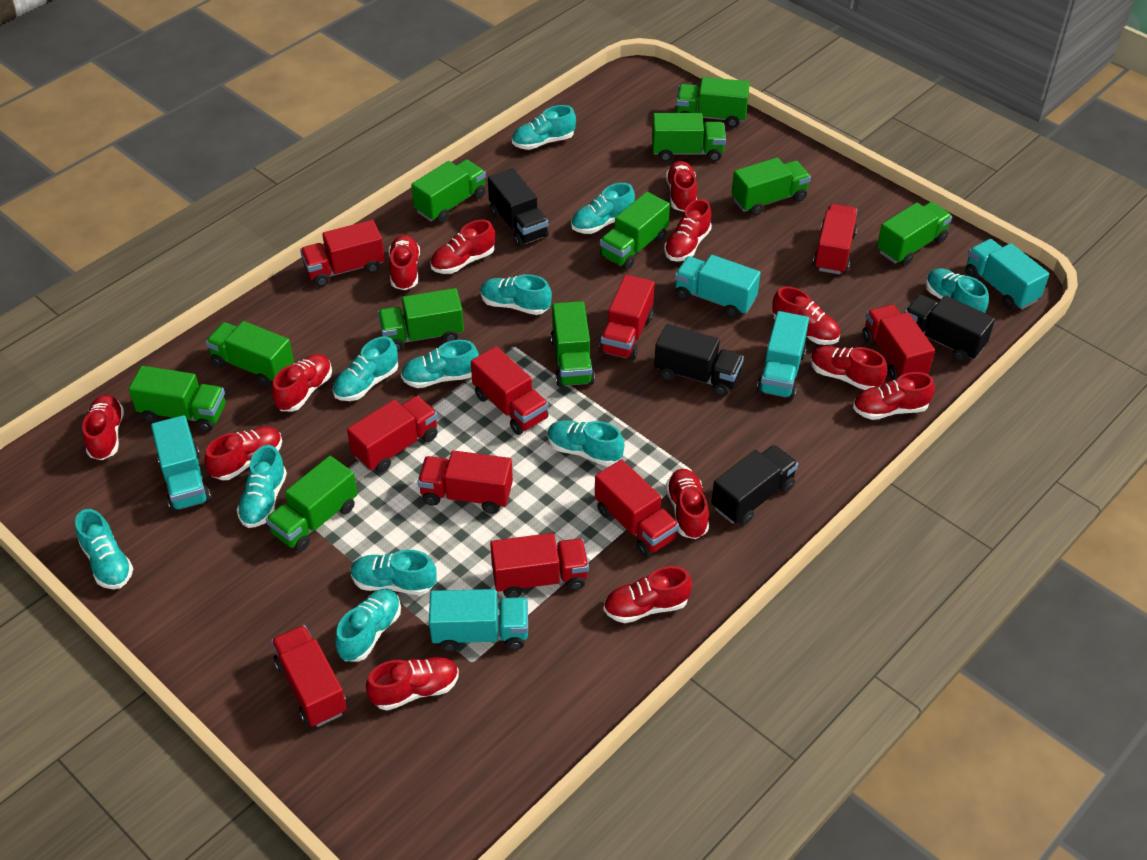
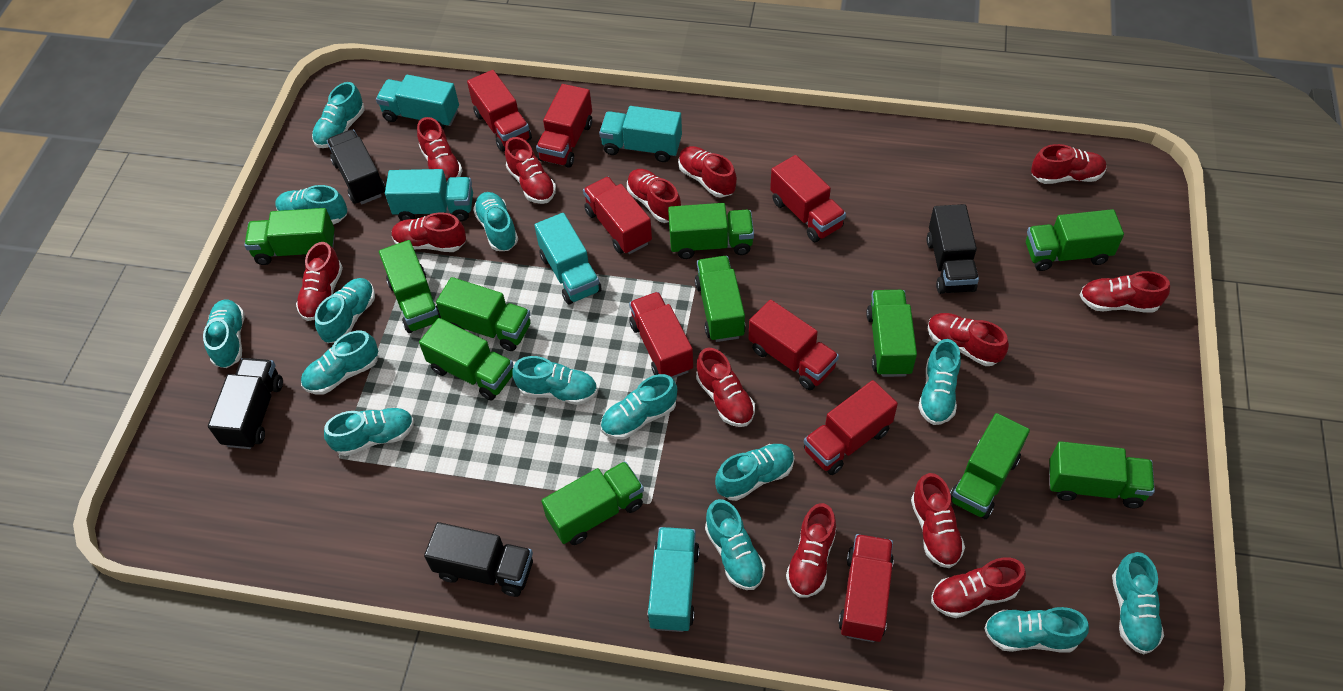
red truck: [271,625,347,727] [300,220,385,287] [347,396,438,473] [417,450,513,514] [471,346,549,435] [490,533,589,598] [595,459,679,557] [599,275,655,361] [813,204,857,274] [863,305,935,380] = 10 -> [467,70,532,152] [536,84,592,168] [583,177,652,254] [629,292,693,379] [748,300,839,390] [770,155,846,242] [804,380,898,475] [838,534,894,642] = 8
turquoise shoe: [75,509,133,589] [236,445,287,528] [333,336,398,401] [335,589,401,662] [350,550,437,595] [401,340,479,388] [480,274,552,315] [512,105,576,150] [547,420,624,466] [571,183,635,234] [926,268,989,313] = 11 -> [203,300,245,368] [275,185,347,225] [301,330,378,395] [312,82,365,148] [315,278,375,343] [324,408,414,456] [473,192,518,251] [512,356,597,405] [600,374,677,439] [705,499,765,590] [715,444,795,501] [918,339,961,425] [984,607,1089,652] [1112,552,1164,655] = 14

